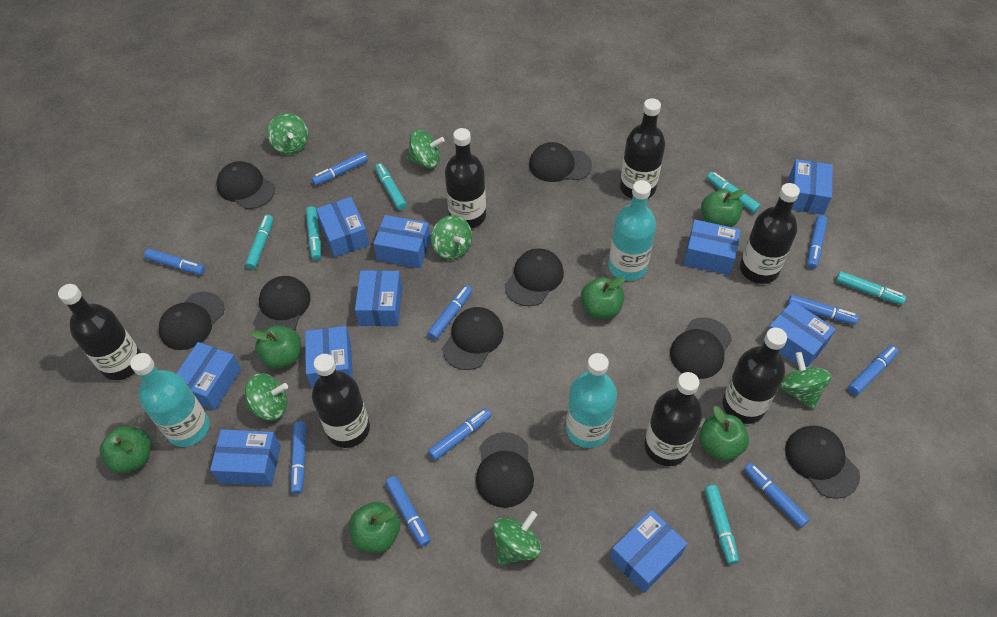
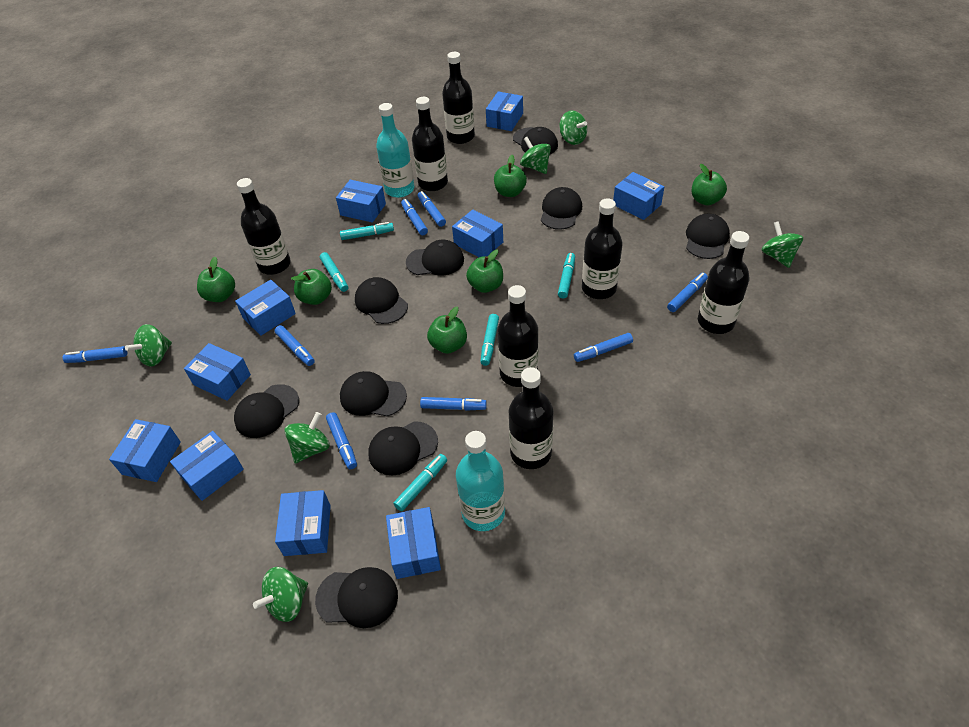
blue marker: [144,249,205,275] [290,421,306,494] [311,152,368,186] [385,476,431,547] [427,285,472,340] [428,408,491,461] [744,463,810,528] [787,295,859,325] [807,215,828,269] [848,345,899,395] = 10 -> [63,346,127,363] [274,325,315,366] [326,412,357,469] [401,199,428,235] [418,191,446,227] [420,397,487,411] [574,333,633,362] [667,273,708,312] = 8
turquoise bottle: [130,353,210,447] [566,353,617,448] [608,180,656,281] = 3 -> [376,103,414,198] [456,431,505,531] = 2
turquoise marker: [245,215,273,270] [306,206,321,260] [375,163,407,210] [704,485,739,564] [707,172,761,213] [836,271,906,305] = 6 -> [320,252,348,292] [340,222,394,240] [393,454,447,511] [480,314,499,366] [558,253,575,298] = 5

